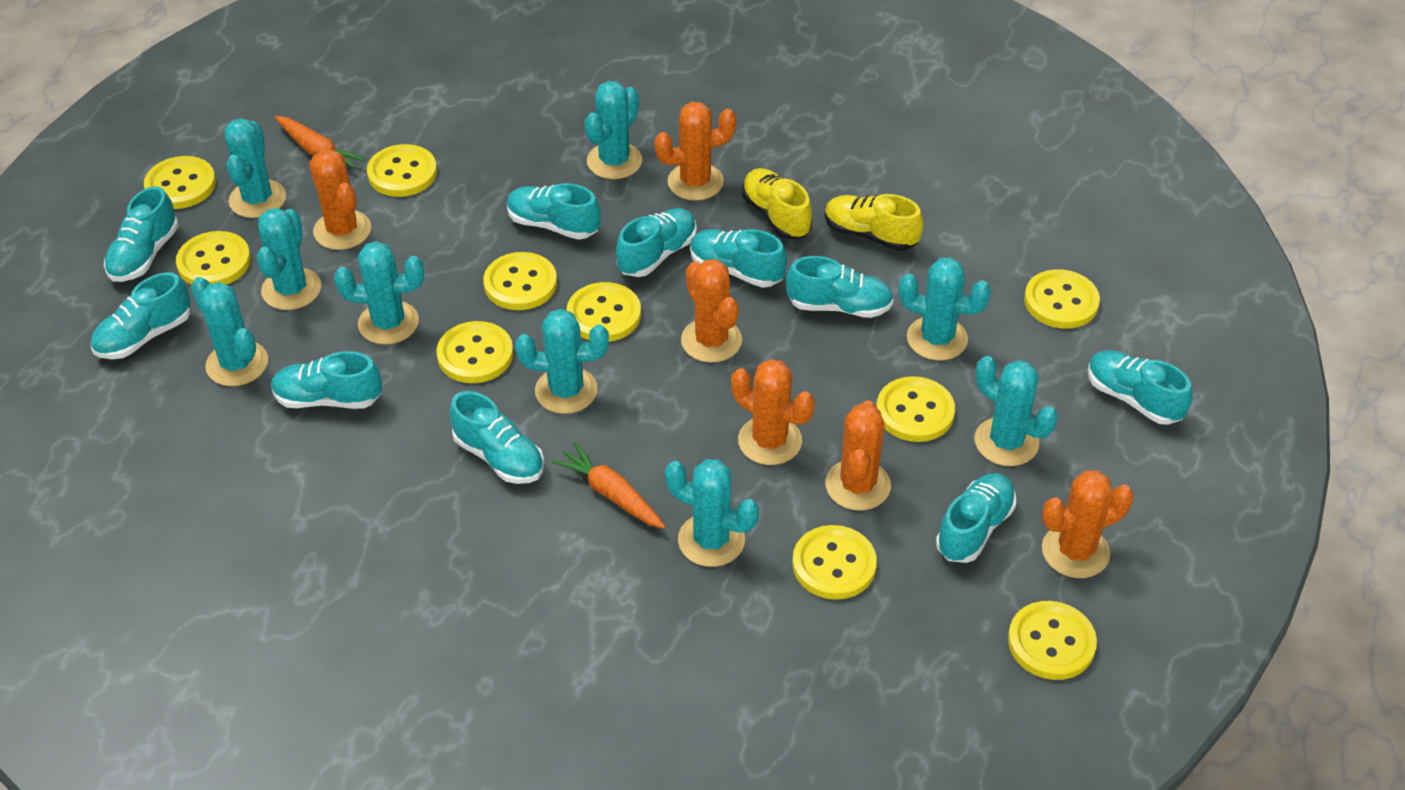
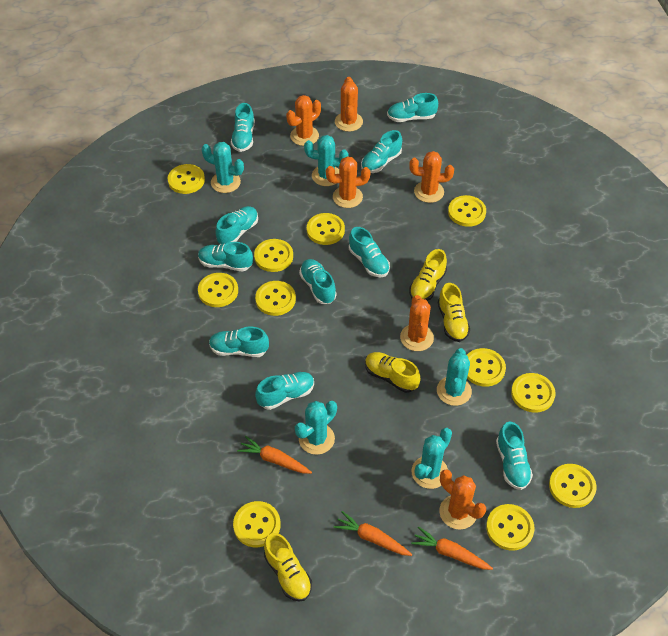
orange carrot: [275,116,365,168] [552,442,666,529] = 2 -> [237,436,312,474] [333,511,412,556] [411,527,493,570] = 3
turquoise cactus: [191,277,268,386] [224,118,286,218] [257,208,321,310] [334,241,424,345] [515,309,609,414] [585,81,642,179] [665,459,759,567] [899,257,991,361] [975,356,1058,466] = 9 -> [201,142,244,193] [295,401,337,455] [304,135,349,186] [412,428,452,489] [437,348,472,406] = 5
yellow button: [144,156,216,209] [176,231,251,285] [367,144,437,197] [436,321,513,383] [483,252,557,310] [566,282,641,342] [792,525,877,600] [877,376,955,442] [1008,601,1097,680] [1024,269,1100,329] = 10 -> [167,164,205,194] [198,273,238,307] [233,501,281,547] [254,239,293,272] [255,281,296,316] [307,213,345,245] [448,195,486,227] [467,348,506,387] [486,504,535,551] [511,373,555,413] [549,464,596,508] = 11
yellow shoe: [742,168,812,239] [825,194,923,251] = 2 -> [264,533,312,601] [365,352,421,393] [409,249,447,301] [438,283,470,342] = 4

